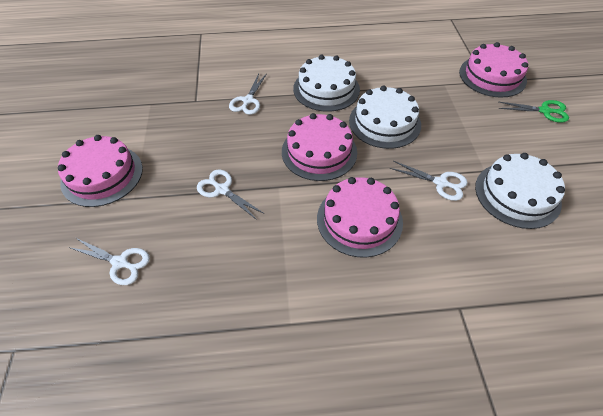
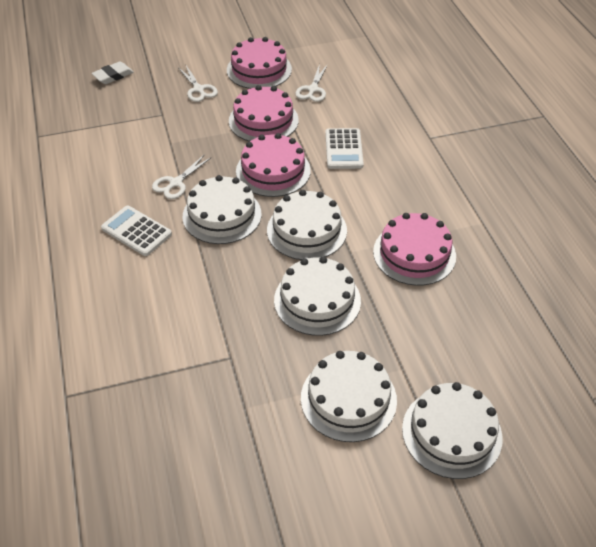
green scissors: [499,100,569,123] = 1 -> none = 0
white cake: [293,55,360,112] [349,86,421,149] [475,153,565,229] = 3 -> [182,175,261,244] [267,190,347,260] [274,257,361,336] [301,351,397,442] [402,382,503,479] = 5
white calculator: none = 0 -> [101,206,172,256] [325,128,364,169] = 2
white eraser: none = 0 -> [92,61,134,84] = 1
white scissors: [68,238,150,285] [197,170,264,220] [229,74,266,115] [390,161,468,201] = 4 -> [152,154,212,199] [179,66,218,102] [295,64,328,102] = 3

